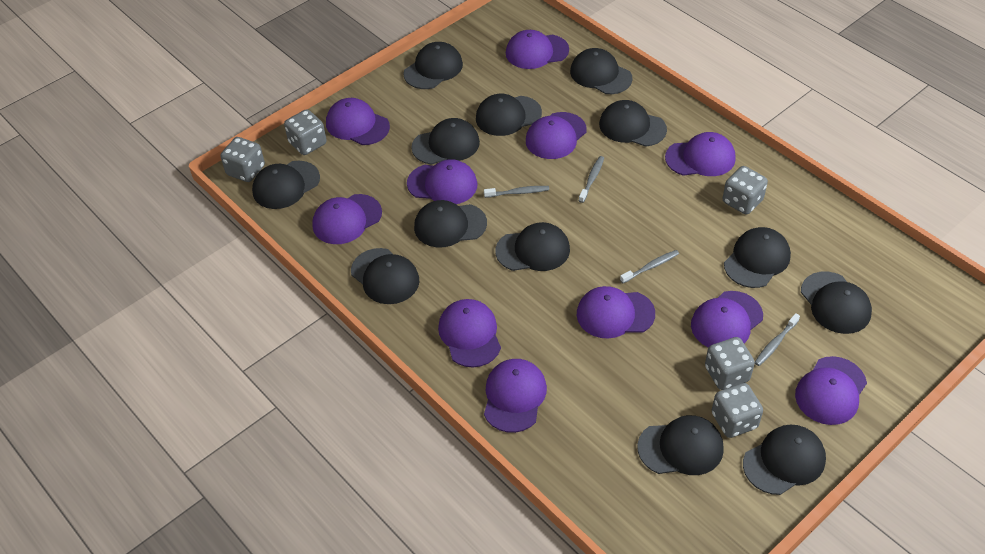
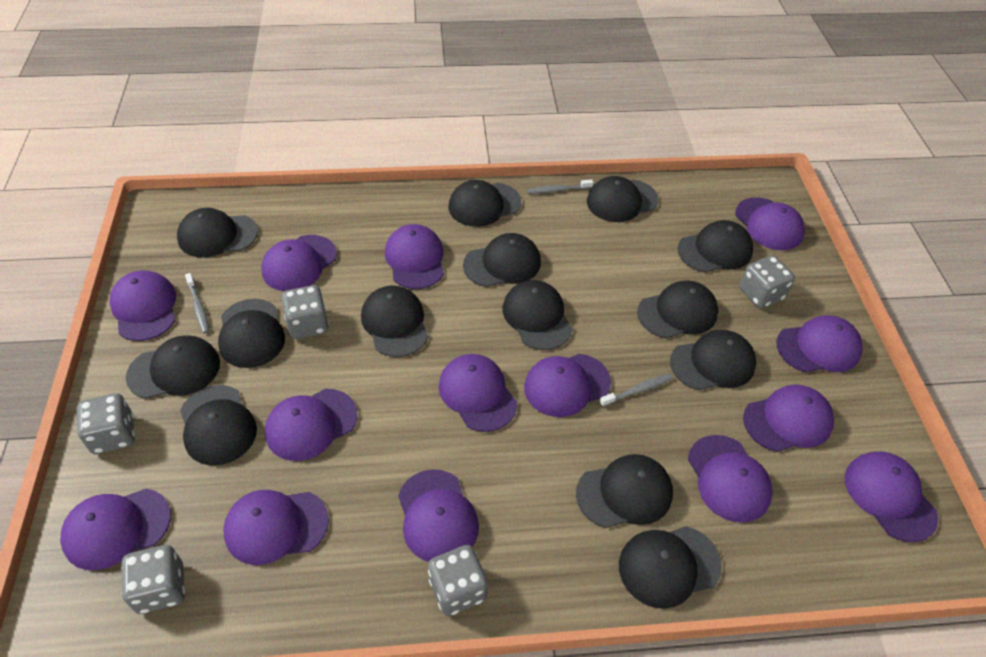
black cap: [252,161,320,209] [351,248,419,304] [403,42,463,89] [411,118,480,165] [414,200,487,248] [476,94,542,136] [495,222,570,271] [570,48,633,94] [599,100,667,147] [637,415,724,475] [724,227,791,288] [743,425,826,495] [801,271,872,334] = 13 -> [126,335,220,399] [177,208,258,257] [180,385,257,465] [218,299,285,368] [361,285,428,357] [448,180,521,227] [463,233,541,287] [503,280,573,350] [576,454,673,528] [587,176,659,222] [619,526,722,609] [637,280,718,338] [670,330,756,390] [678,220,754,273] = 14
grey toothbrush: [484,186,549,198] [579,156,604,203] [620,250,679,283] [755,313,800,366] = 4 -> [185,273,209,333] [527,179,594,194] [600,374,673,407] = 3
purple cap: [312,194,382,244] [326,98,390,145] [407,159,478,204] [438,299,501,367] [484,359,547,433] [506,30,569,69] [526,112,587,159] [577,286,655,338] [665,132,736,176] [691,291,763,348] [795,356,867,425] = 11 -> [60,489,171,570] [109,270,176,341] [223,490,329,565] [261,235,337,291] [265,389,358,461] [385,224,444,289] [398,469,479,562] [439,354,517,432] [524,354,611,417] [688,435,773,523] [735,197,805,250] [743,385,834,452] [776,315,863,372] [845,451,938,542] = 14

